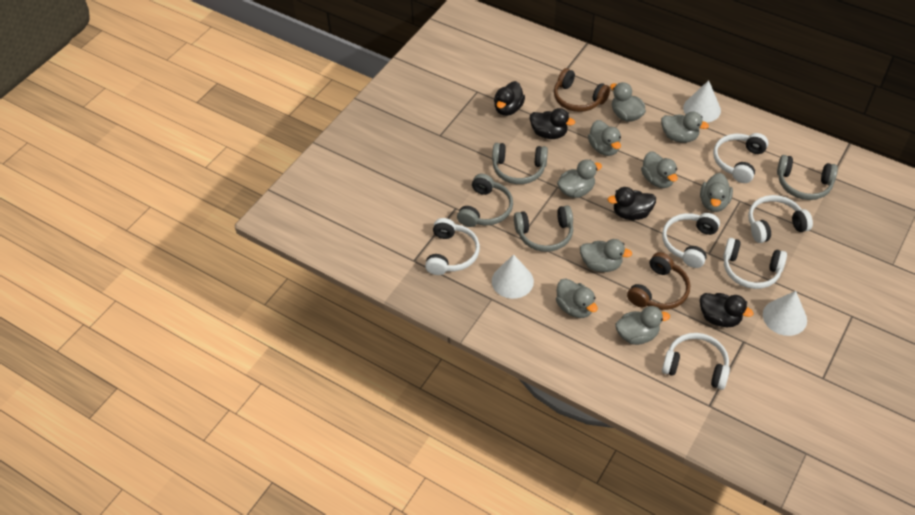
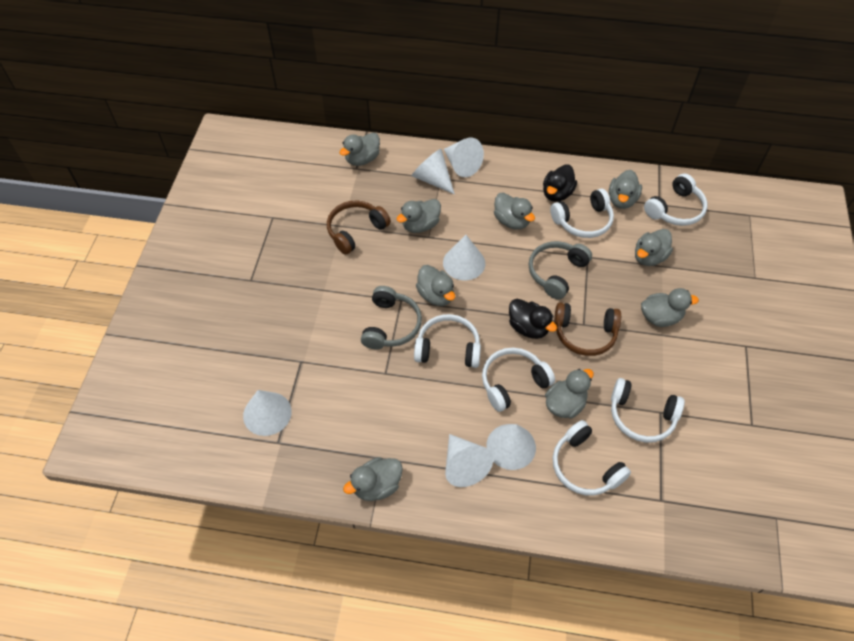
black duck: [494,81,525,116] [530,108,575,139] [608,187,656,220] [700,293,753,327] = 4 -> [509,299,557,339] [543,165,577,202] = 2
grey headphones: [457,174,513,227] [492,143,548,184] [514,205,573,252] [777,155,838,200] = 4 -> [361,286,422,350] [529,241,592,299] = 2
white cone: [492,254,534,299] [683,80,721,123] [763,291,807,336] = 3 -> [243,390,292,436] [412,149,455,194] [443,235,485,280] [444,138,484,177] [445,434,493,487] [486,424,536,470] = 6

